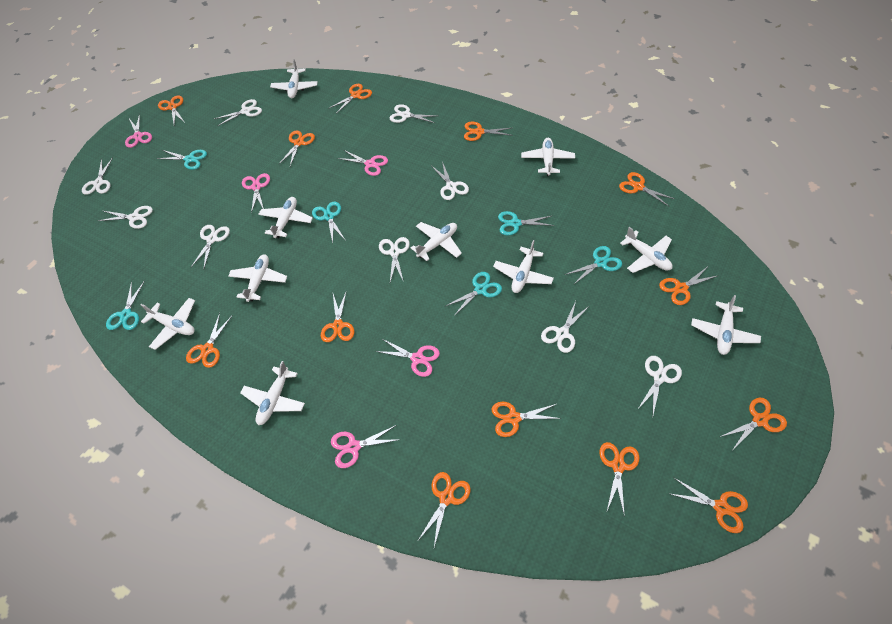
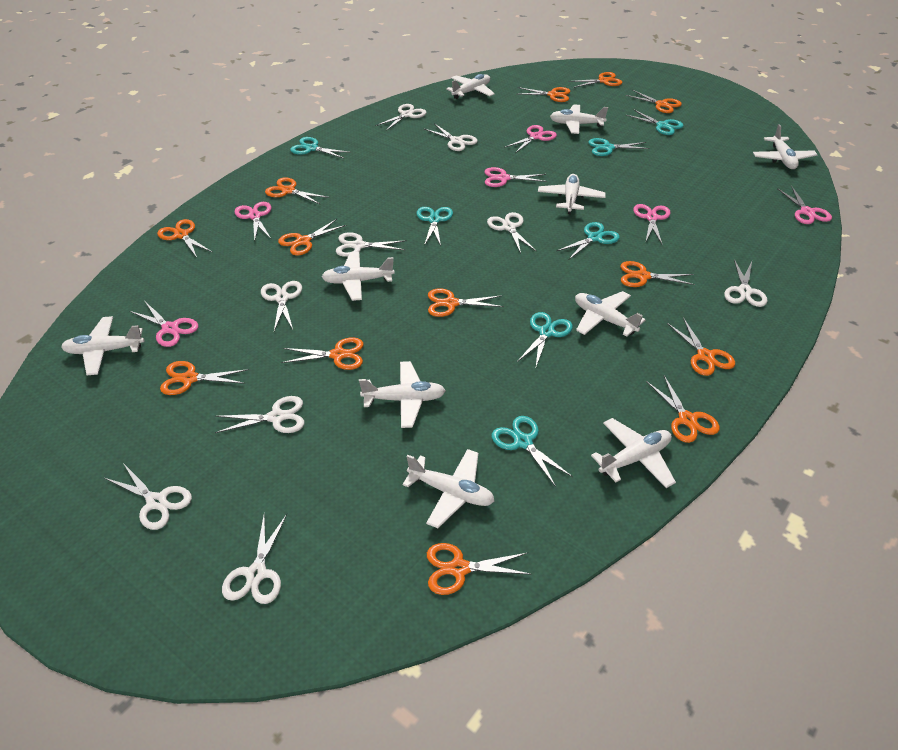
pink scissors: [125,114,152,148] [242,173,270,213] [331,425,401,468] [337,150,388,176] [375,338,440,377] = 5 -> [129,302,198,347] [235,202,271,241] [484,167,547,187] [504,125,557,153] [633,204,671,244] [777,186,832,224] = 6
turquoise scissors: [106,281,145,330] [156,150,207,170] [312,202,346,243] [444,272,502,316] [498,211,555,235] [564,246,622,285] = 6 -> [290,137,351,158] [416,207,453,246] [492,416,573,487] [517,312,573,366] [557,222,620,259] [588,138,650,156] [626,109,684,135] = 7

